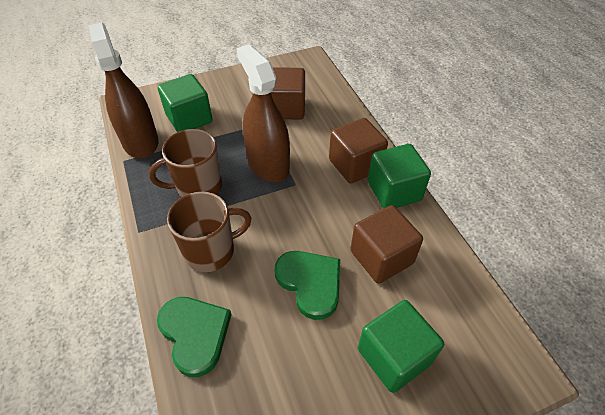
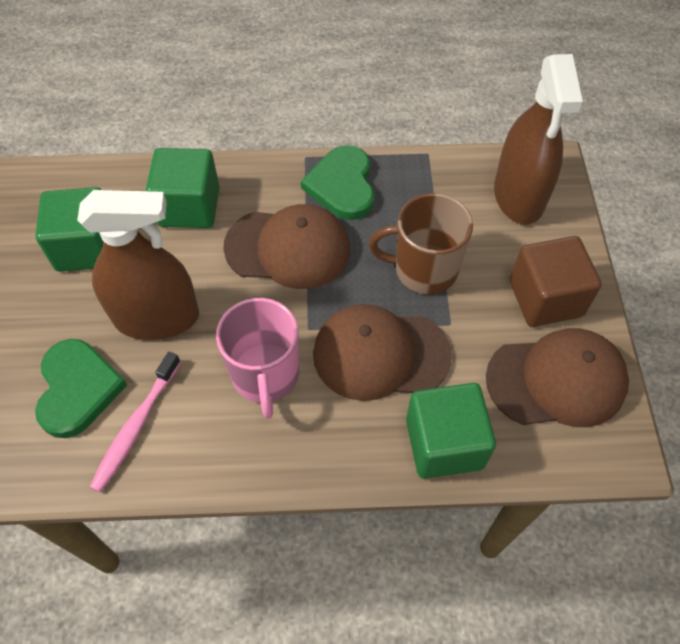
brown cap: none = 0 -> [223,204,350,289] [313,304,452,401] [486,328,629,427] = 3
brown cube: [271,67,305,120] [329,118,388,183] [350,205,423,284] = 3 -> [510,236,602,327] = 1
brown mug: [149,129,222,197] [167,192,251,272] = 2 -> [369,193,473,294] = 1
pink mug: none = 0 -> [216,298,299,419] = 1
pink toothbrush: none = 0 -> [90,352,181,492] = 1

